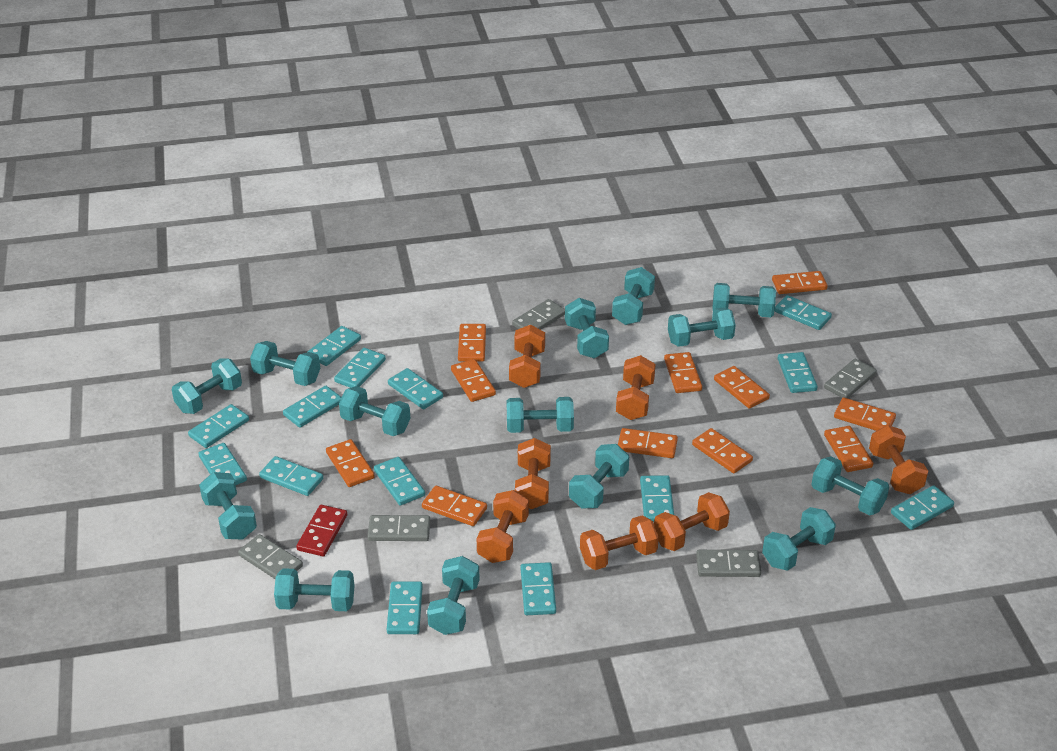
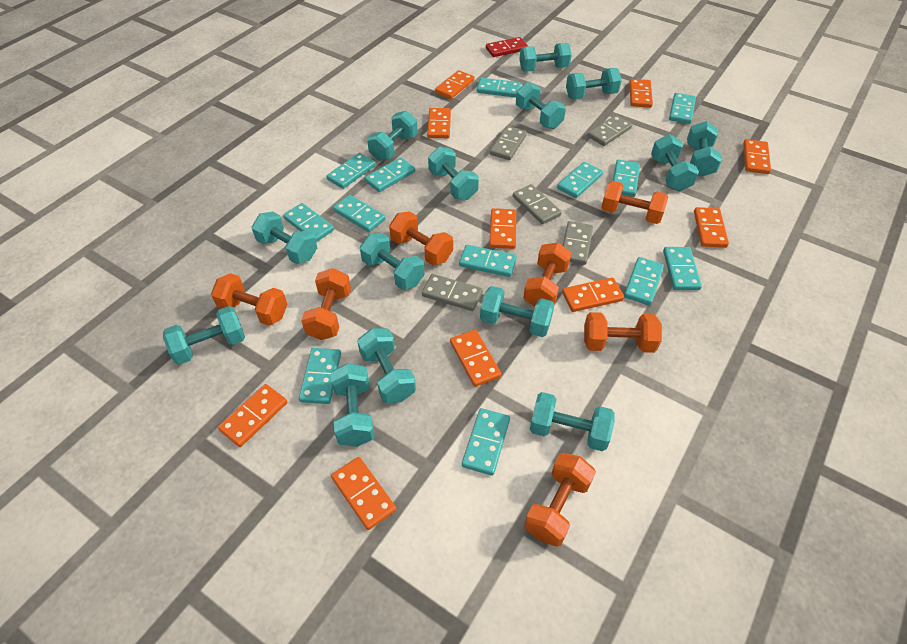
orange domino: [326,439,375,487] [422,486,487,526] [451,359,496,402] [458,324,486,361] [618,428,678,458] [664,352,702,393] [692,428,753,473] [714,366,770,409] [772,271,828,294] [824,426,873,472] [834,397,896,431] = 11 -> [218,384,287,447] [331,457,396,530] [427,108,451,138] [435,70,475,99] [450,330,501,387] [489,208,516,249] [562,278,624,312] [629,79,653,108] [694,207,729,248] [743,139,771,174] = 10
turquoise domino: [188,404,249,448] [198,443,247,485] [259,456,323,496] [283,386,342,428] [308,326,361,366] [334,348,386,388] [374,457,425,506] [387,581,423,634] [388,368,443,409] [521,562,556,615] [640,475,674,522] [774,295,832,330] [778,352,818,393] [891,485,954,530] = 14 -> [283,203,334,242] [299,348,341,404] [326,153,376,189] [333,195,386,232] [365,157,415,192] [459,245,517,277] [462,408,510,476] [477,78,521,98] [557,162,603,198] [613,159,640,197] [624,257,664,305] [663,247,702,290] [669,93,696,124] = 13

